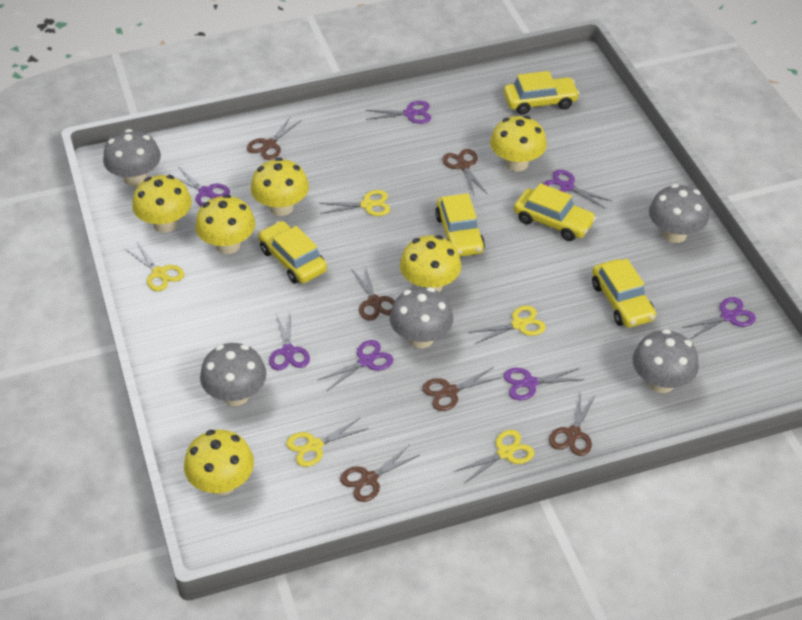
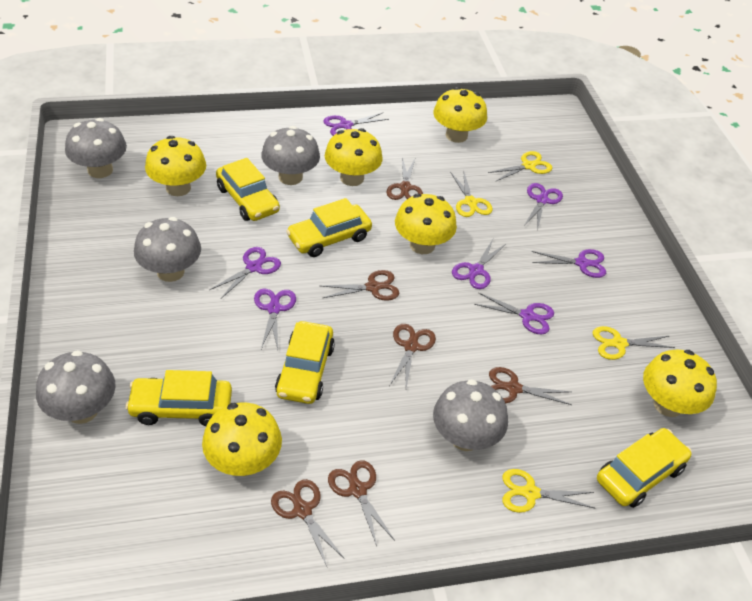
yellow scissors: [125,242,184,291] [286,418,368,467] [319,190,390,216] [454,430,534,484] [468,306,546,344] = 5 -> [450,170,492,217] [488,151,552,182] [502,469,595,513] [593,326,675,360] = 4

